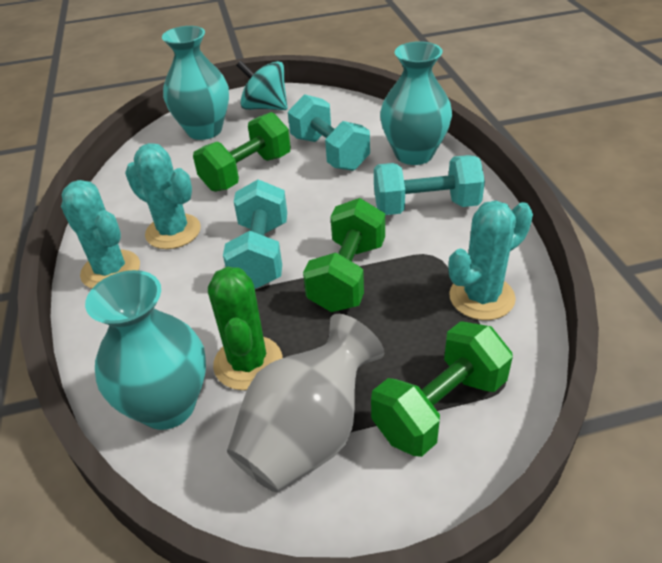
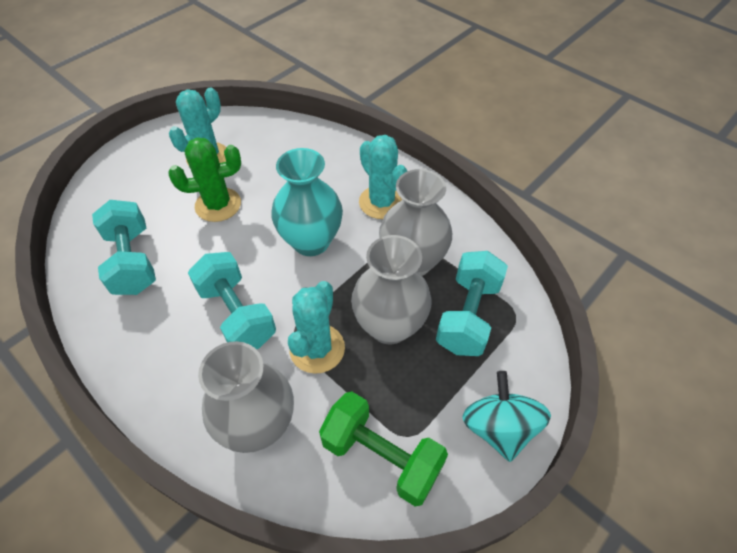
green dumbbell: [193,112,291,192] [303,198,385,312] [371,321,513,457] = 3 -> [319,392,448,506] = 1
grey vase: [227,314,384,492] = 1 -> [198,341,294,453] [351,235,432,345] [379,169,452,276] = 3
turquoise vase: [85,270,206,430] [162,26,229,140] [380,41,452,165] = 3 -> [271,148,343,256] = 1

